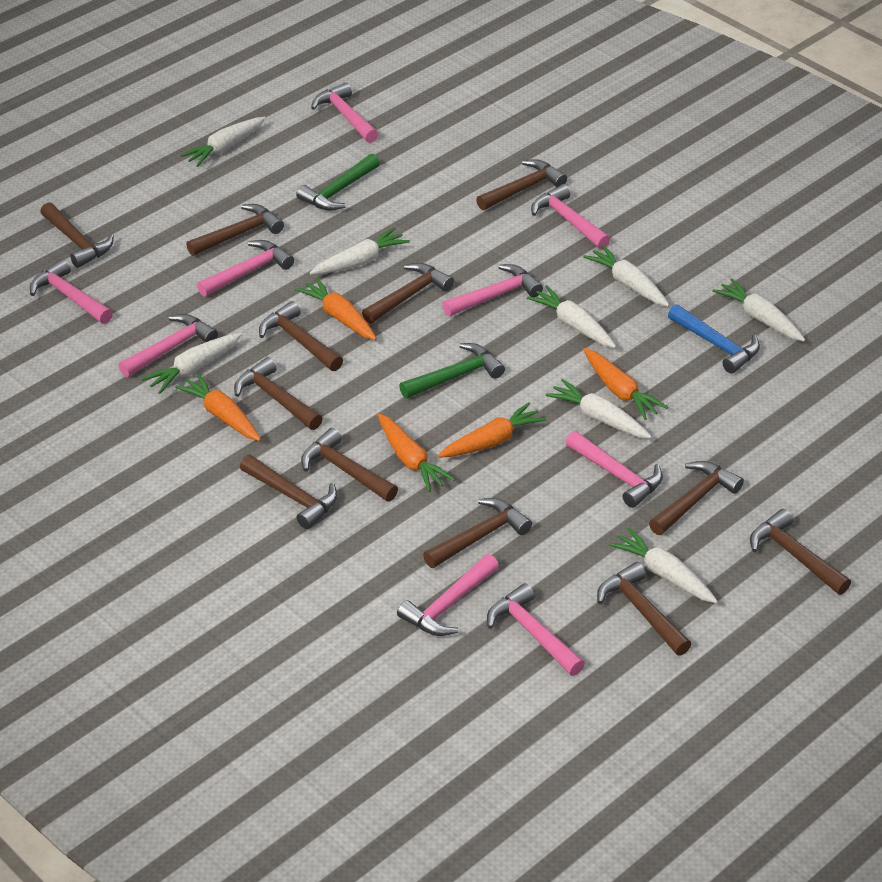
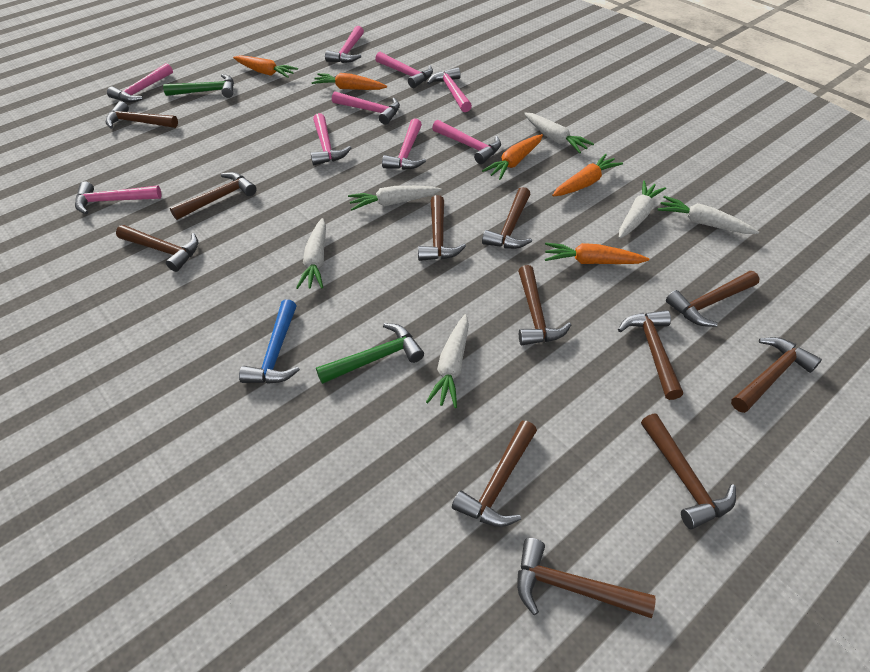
white carrot: [142,333,242,394] [180,117,266,167] [310,227,410,275] [527,285,616,348] [546,379,652,439] [583,245,669,307] [609,527,718,603] [713,278,805,341] = 8 -> [296,218,326,289] [348,186,441,210] [426,314,469,408] [524,113,594,153] [619,181,666,239] [657,196,759,234] = 6

